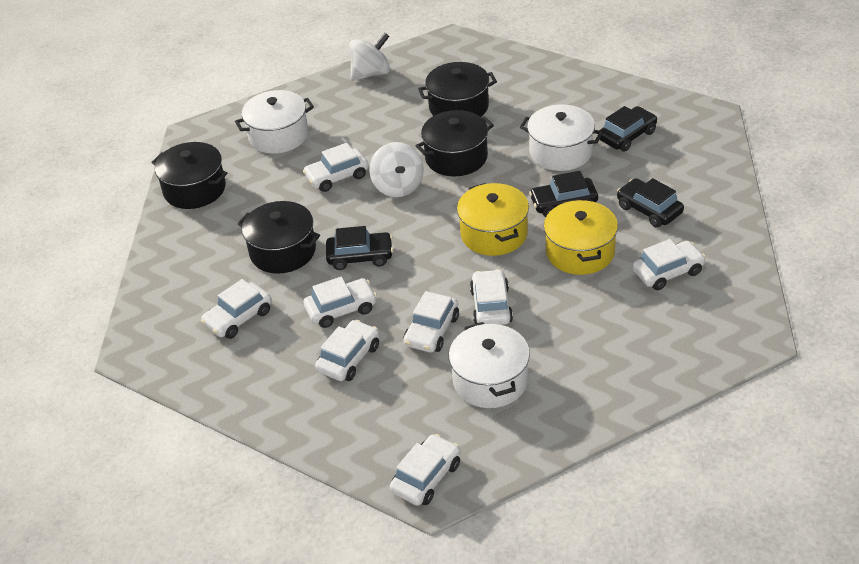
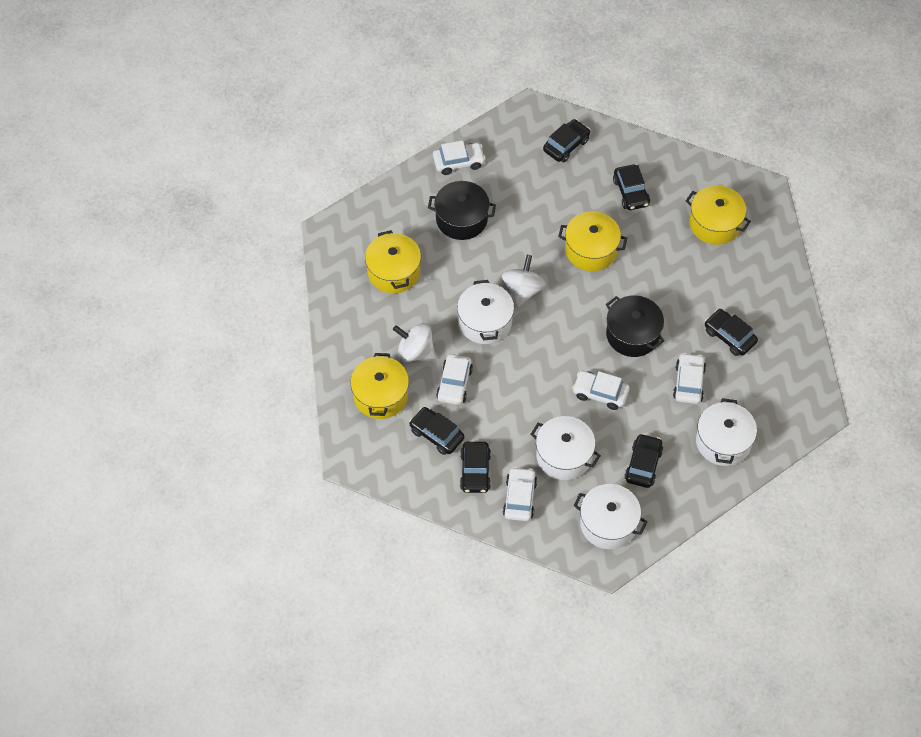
black car: [326,226,393,270] [529,171,598,217] [599,106,657,152] [617,178,684,228] = 4 -> [409,407,465,455] [460,442,491,493] [543,119,590,162] [613,164,650,210] [624,433,663,488] [705,309,758,356] = 6
black pot: [151,142,228,209] [237,201,320,274] [416,110,494,176] [418,62,497,117] = 4 -> [428,181,496,240] [606,295,665,357] = 2
white car: [201,279,272,339] [303,143,369,192] [304,277,377,328] [315,320,379,381] [390,434,460,506] [404,291,459,352] [470,269,513,325] [632,239,706,290] = 8 -> [433,140,486,175] [436,354,473,405] [503,467,537,521] [572,371,630,410] [673,353,706,404] = 5
white pot: [235,90,314,154] [449,322,530,408] [520,105,603,171] = 3 -> [457,280,514,344] [531,416,601,480] [573,484,648,549] [696,398,757,466] = 4
yellow pot: [457,183,529,256] [544,199,618,275] = 2 -> [350,353,409,419] [365,230,421,293] [558,211,627,271] [686,186,751,245] = 4

